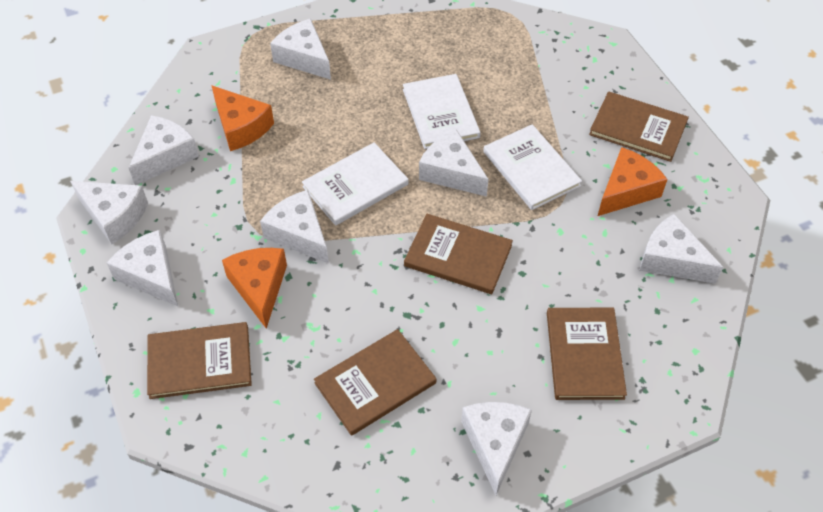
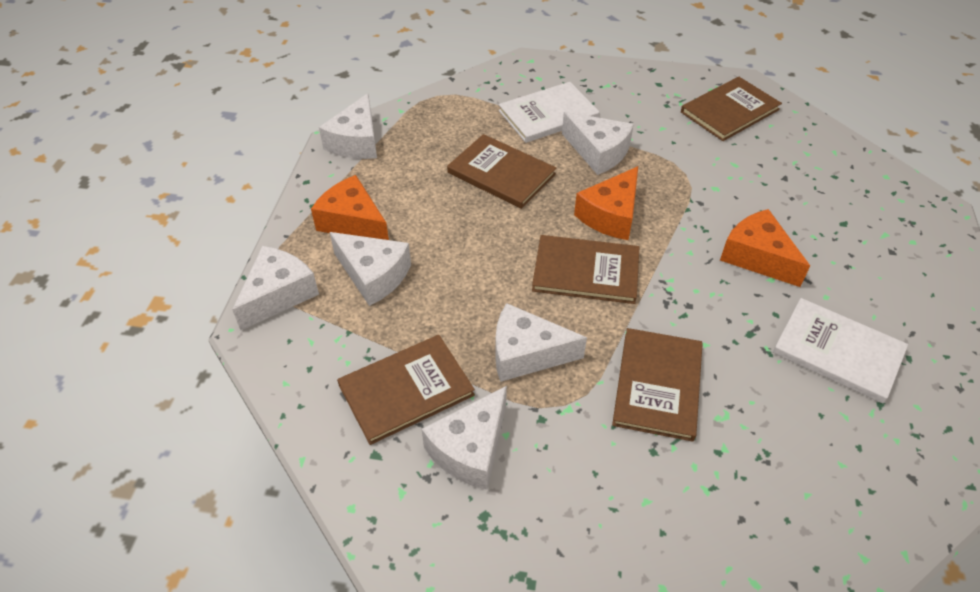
white book: [302,142,408,226] [403,74,481,149] [483,124,582,210] = 3 -> [499,82,600,143] [773,298,908,403] = 2
white cheese: [70,181,148,244] [107,230,178,306] [129,115,199,185] [260,190,329,263] [270,19,331,80] [419,129,488,197] [461,402,532,495] [639,214,723,284] = 8 -> [232,246,319,330] [319,93,377,159] [330,232,411,306] [422,386,507,490] [495,303,587,382] [562,112,634,175] = 6

